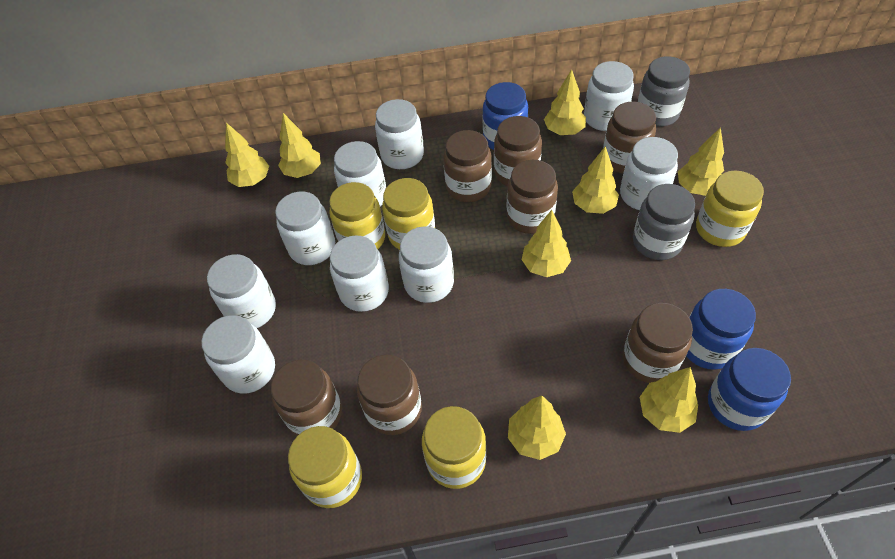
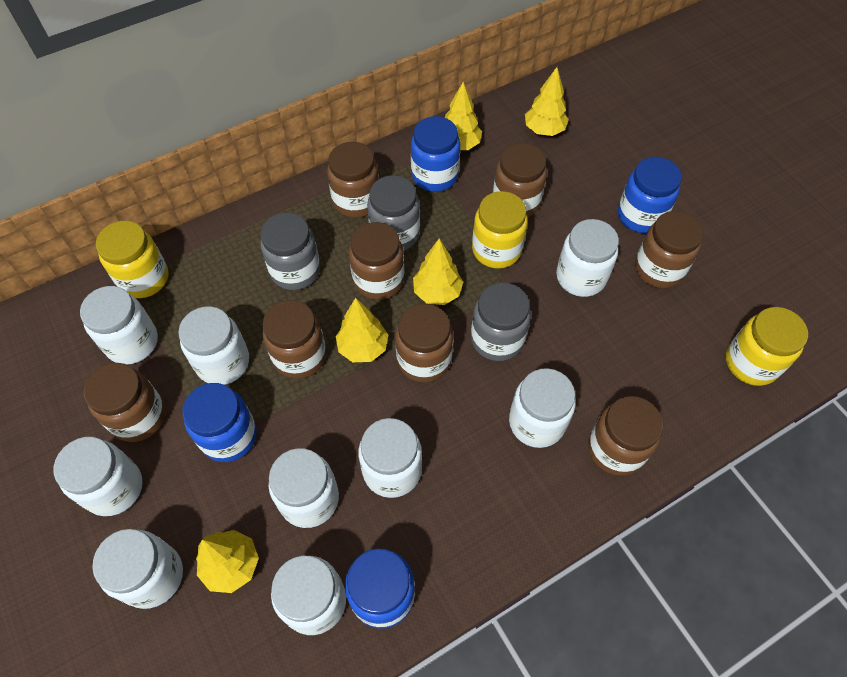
blue jar: [483,82,528,150] [686,289,756,370] [708,348,791,431] = 3 -> [182,383,257,462] [345,548,415,628] [411,116,460,192] [618,157,682,233] = 4
brown jar: [271,360,342,436] [357,355,422,435] [443,130,492,202] [494,116,542,186] [507,160,558,234] [603,102,656,173] [623,303,693,383] = 7 -> [84,363,166,442] [263,300,326,379] [327,142,379,218] [349,222,404,300] [395,304,453,383] [493,143,547,218] [588,396,663,476] [635,211,703,288] = 8
grey jar: [633,184,695,260] [638,56,690,127] = 2 -> [260,213,320,290] [367,175,420,251] [471,283,531,361] = 3
yellow jar: [288,426,362,508] [329,182,385,249] [382,178,435,250] [422,406,486,489] [696,171,764,247] = 5 -> [96,221,168,298] [472,191,528,269] [726,307,808,386] = 3
yellow tree: [225,123,269,187] [278,113,321,178] [508,395,566,460] [522,210,571,277] [544,69,586,135] [572,146,619,214] [640,367,698,433] [678,127,724,196] = 8 -> [196,530,259,593] [336,298,388,362] [413,239,463,305] [445,82,482,150] [525,67,569,136] = 5

